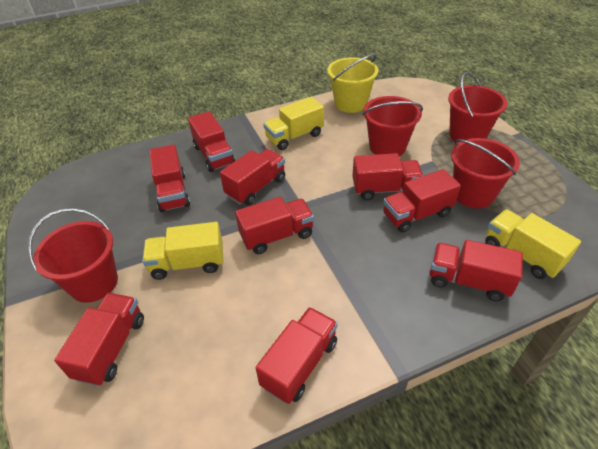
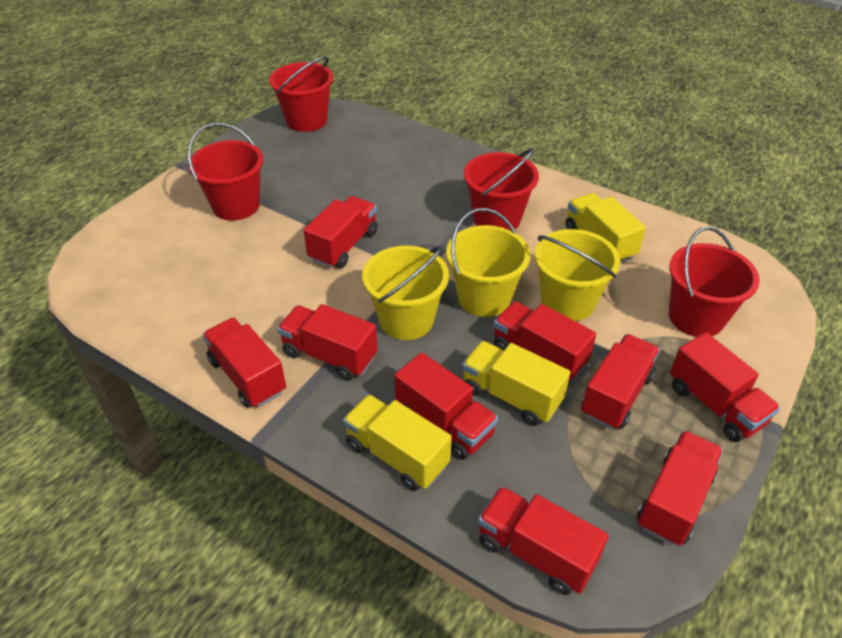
yellow bucket: [327,54,379,113] = 1 -> [362,246,449,340] [446,208,531,317] [534,229,620,321] = 3

